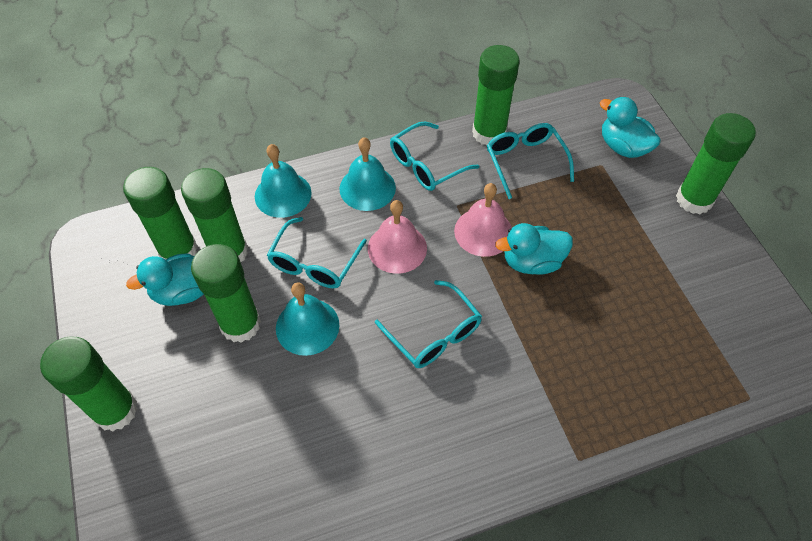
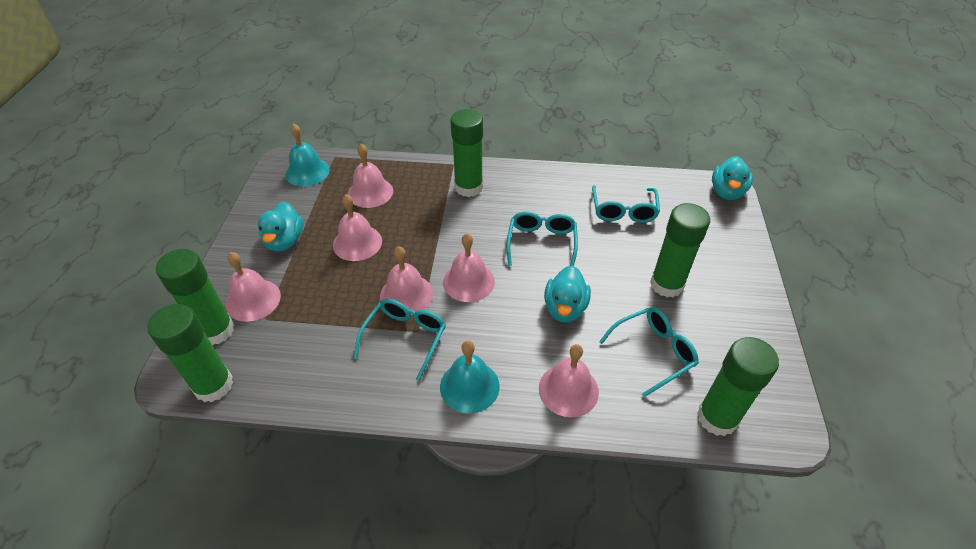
green glue stick: [40,336,138,431] [123,167,198,260] [181,168,248,262] [191,244,261,343] [472,45,520,145] [676,113,756,214] = 6 -> [148,304,233,402] [156,249,234,345] [451,109,483,197] [650,203,710,298] [697,337,779,436] = 5
pink bell: [368,200,427,274] [454,183,512,257] = 2 -> [226,252,281,322] [333,194,382,261] [348,144,393,208] [380,246,433,315] [443,233,495,302] [539,344,599,417] = 6
turquoise bell: [255,144,312,218] [276,282,340,356] [340,137,396,211] = 3 -> [285,123,330,187] [440,341,500,413] = 2

